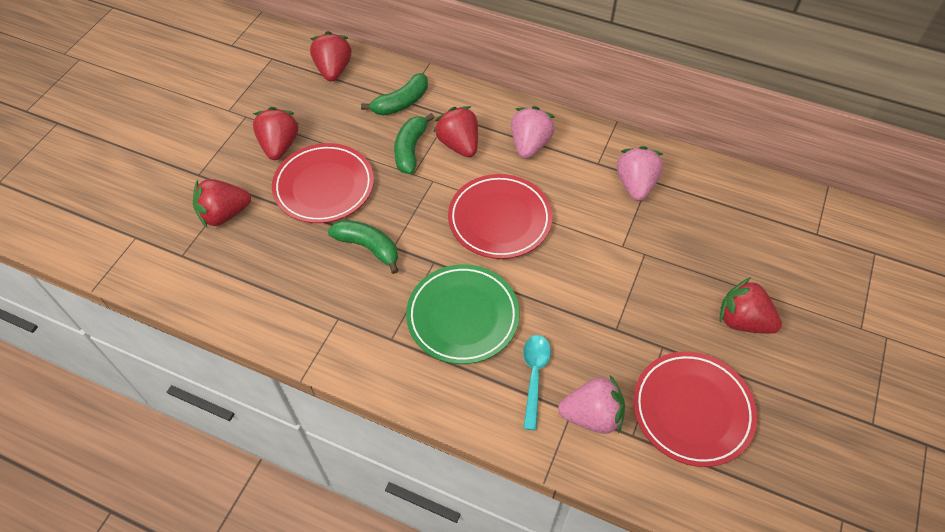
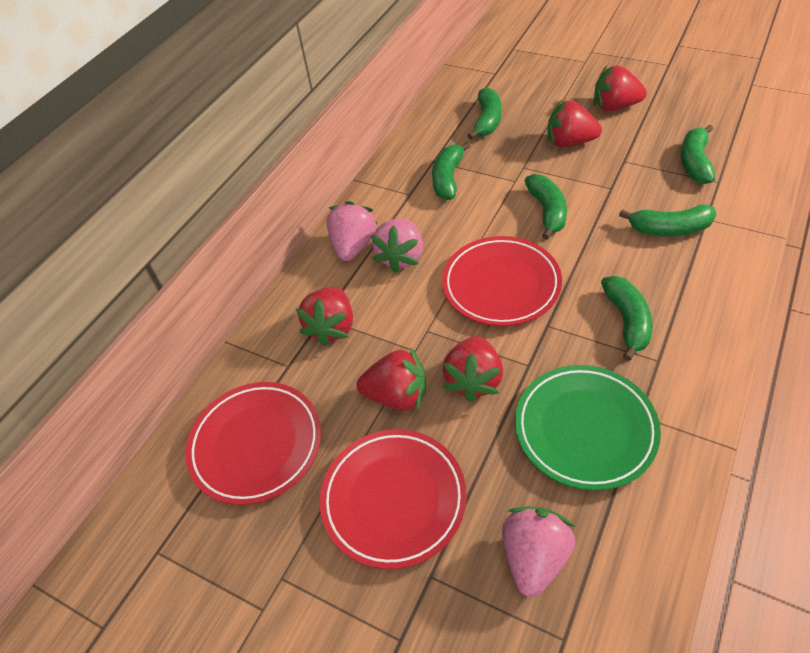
green banana: [328,220,399,274] [361,73,428,116] [394,113,435,174] = 3 -> [432,142,470,200] [467,87,501,139] [525,174,567,240] [601,276,653,361] [619,204,716,236] [680,125,715,184] = 6
turquoise spoon: [523,335,551,430] = 1 -> none = 0

